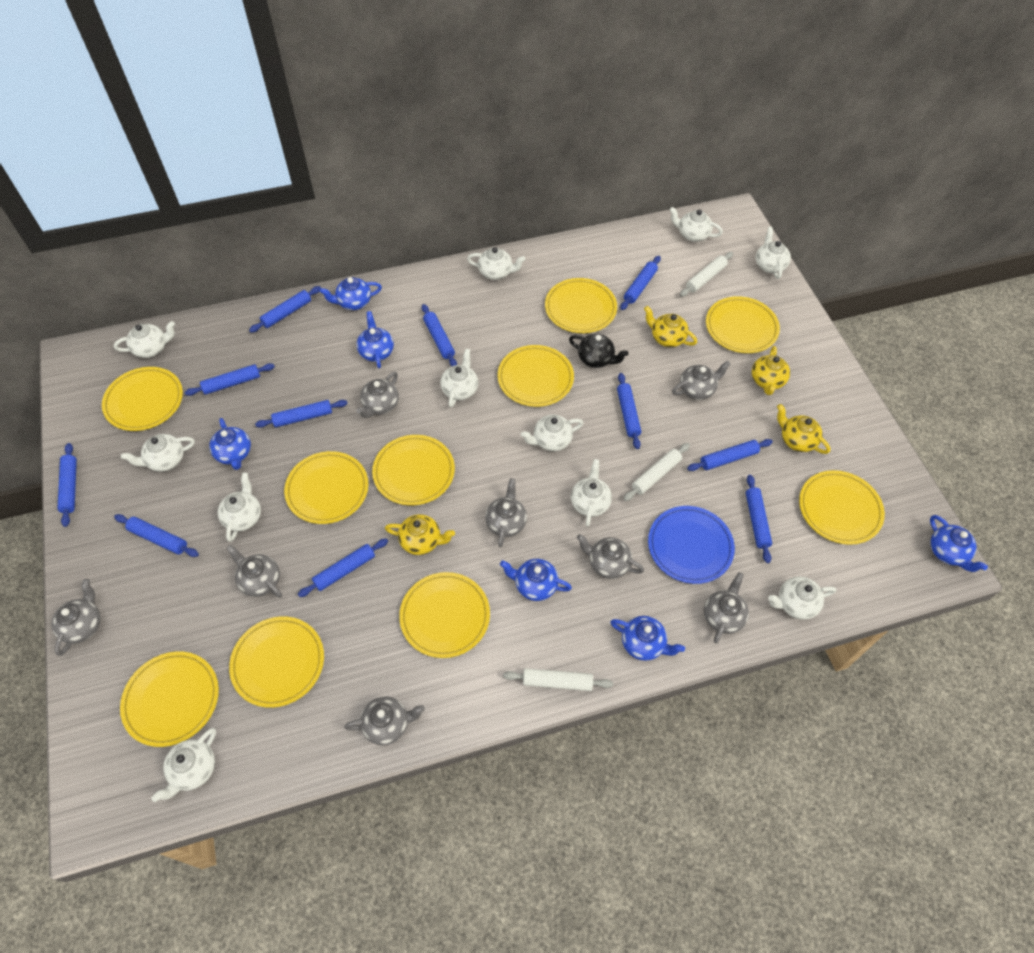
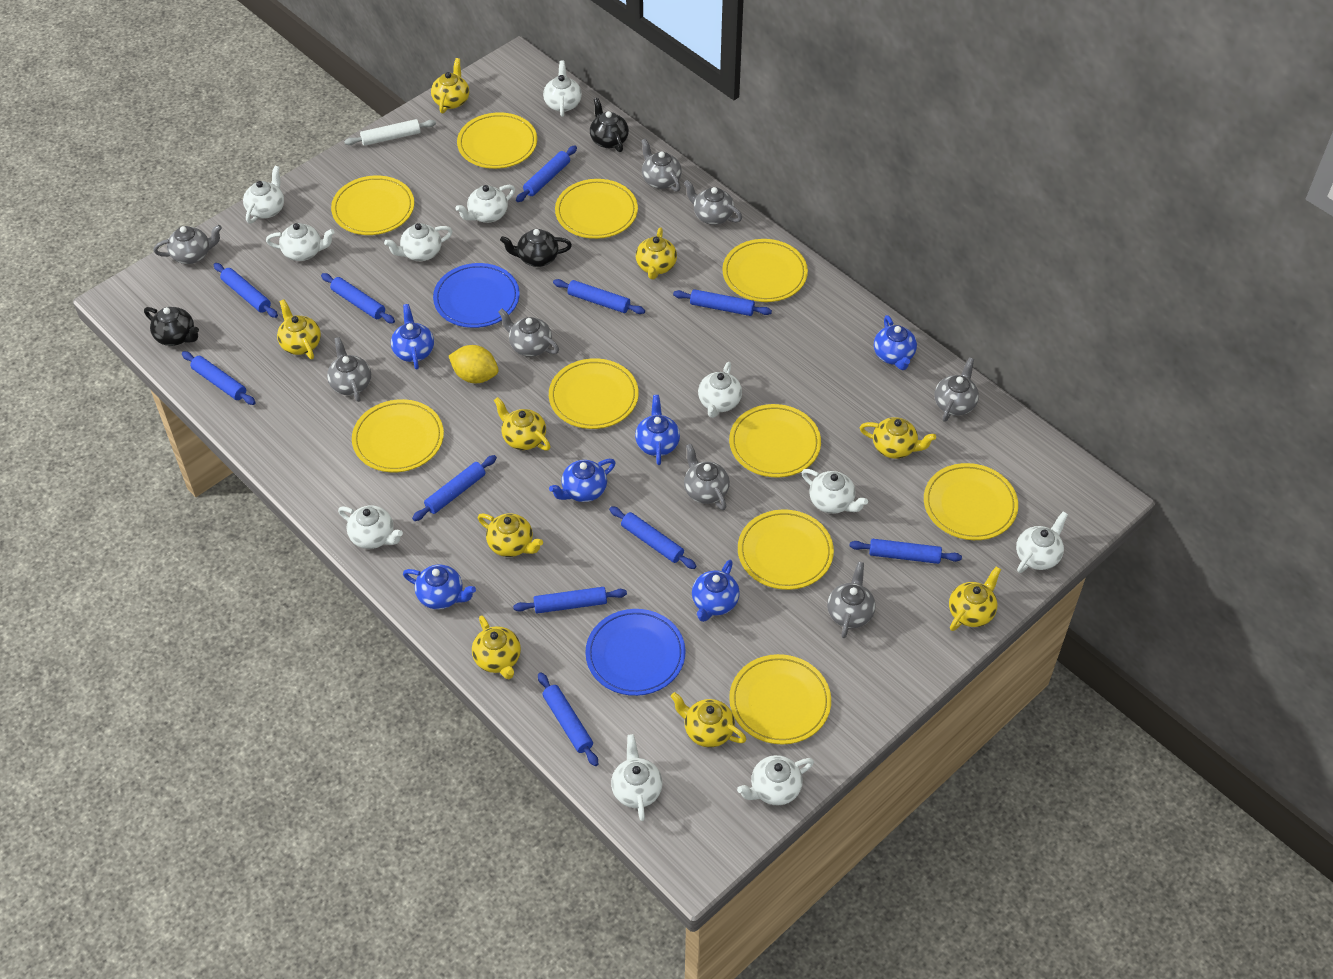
black teapot: [569,334,628,368] = 1 -> [144,307,199,346] [500,229,572,267] [590,98,629,152] = 3
blue plate: [648,506,735,584] = 1 -> [433,263,520,328] [585,609,686,696] = 2
white rolling pin: [503,668,613,691] [623,443,690,501] [680,252,733,297] = 3 -> [344,119,436,146] = 1
yellow lemon: none = 0 -> [449,345,499,383] = 1
yellow teapot: [385,514,455,555] [644,306,697,347] [752,346,790,395] [777,404,830,454] = 4 -> [277,299,321,359] [431,58,469,113] [472,615,521,679] [478,513,543,557] [494,397,551,451] [636,228,677,279] [671,692,747,747] [860,417,936,459] [949,566,1001,631] = 9

